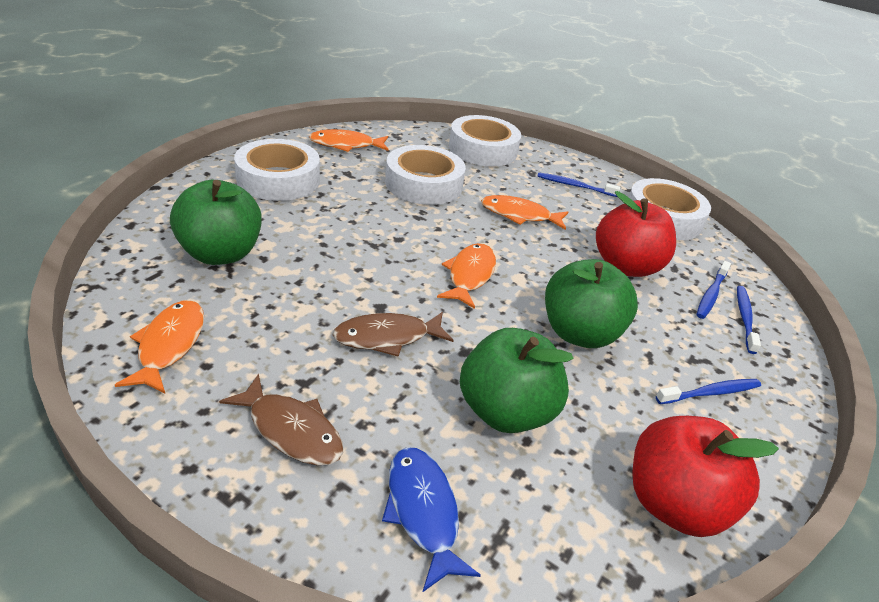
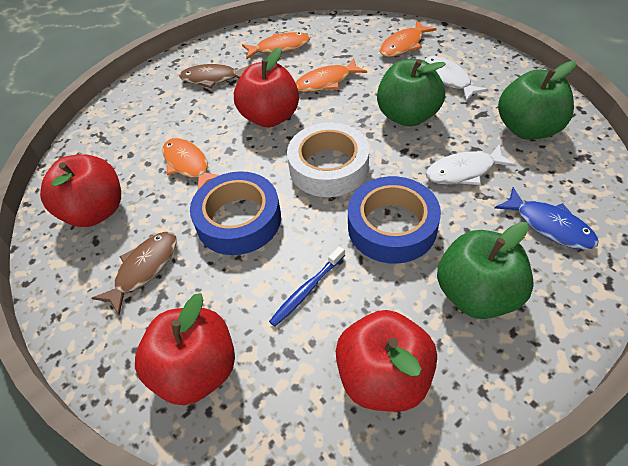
blue tape: none = 0 -> [190,171,281,255] [348,176,441,264] = 2
blue toothbrush: [537,172,620,197] [656,379,761,404] [696,261,731,319] [737,286,761,354] = 4 -> [269,246,345,326] = 1
red apple: [596,191,676,277] [632,416,779,537] = 2 -> [40,154,121,227] [135,293,235,405] [234,47,299,127] [336,310,437,412] = 4
white fish: none = 0 -> [424,56,489,102] [426,145,516,185] = 2
white tape: [234,139,320,201] [385,145,466,205] [449,115,521,166] [629,178,711,240] = 4 -> [287,123,369,197] = 1

